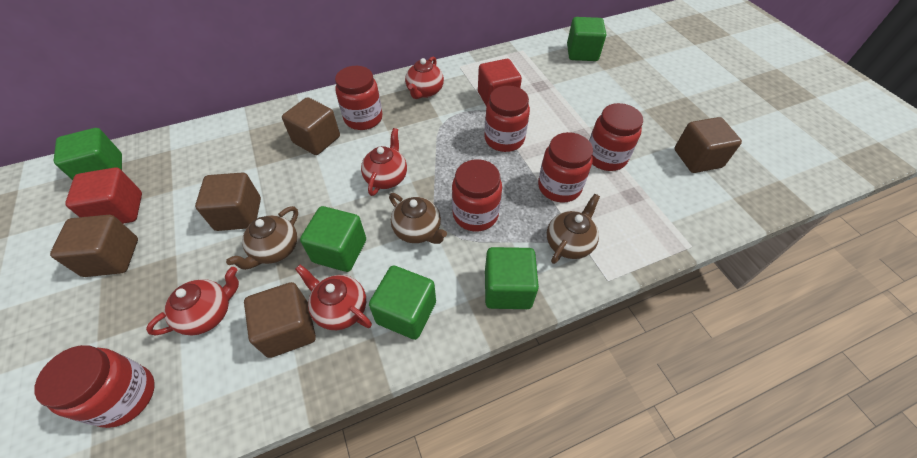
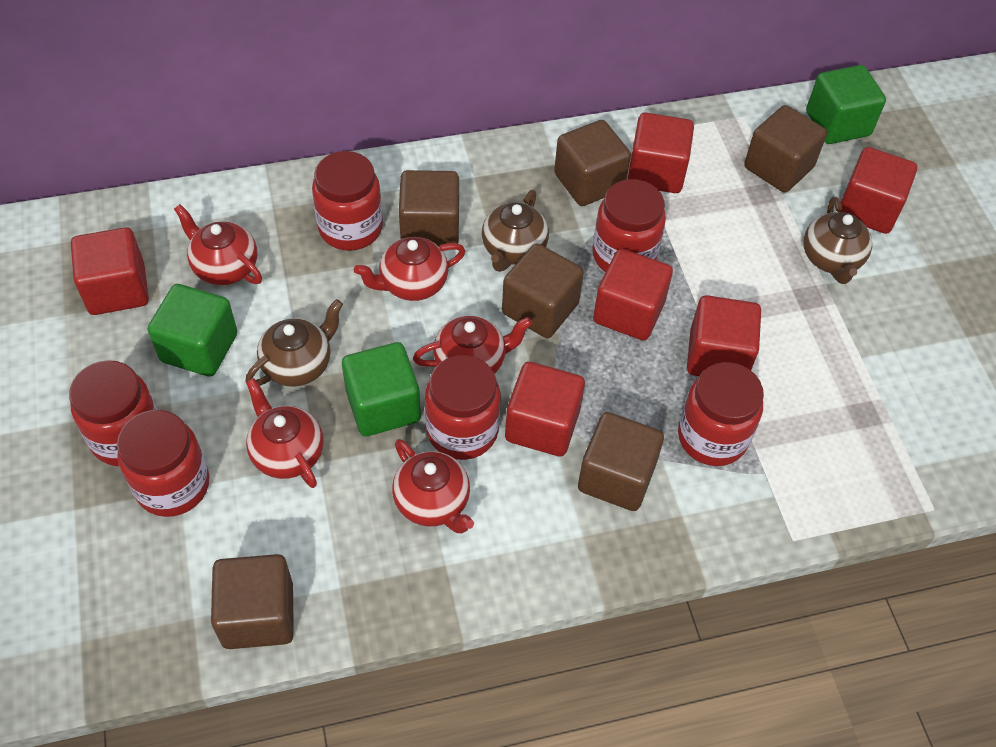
brown cube: [50,215,138,277] [195,173,261,231] [244,282,316,358] [282,97,340,155] [674,117,742,173] = 5 -> [211,554,294,649] [399,170,459,246] [502,243,584,338] [554,120,631,206] [578,412,664,511] [744,105,827,192] = 6
green cube: [54,128,122,180] [300,206,366,272] [369,266,436,340] [485,247,539,309] [567,17,606,61] = 5 -> [148,284,237,377] [342,342,421,436] [806,65,886,144] = 3
red cube: [65,167,142,224] [478,59,522,107] = 2 -> [71,227,149,315] [505,362,585,457] [593,248,673,340] [627,112,694,193] [687,295,761,376] [840,147,917,234] = 6
red teapot: [146,267,239,335] [295,265,372,330] [361,128,407,196] [405,56,444,99] = 4 -> [174,204,262,285] [246,378,324,488] [354,237,465,301] [392,439,474,533] [413,316,532,374] = 5

